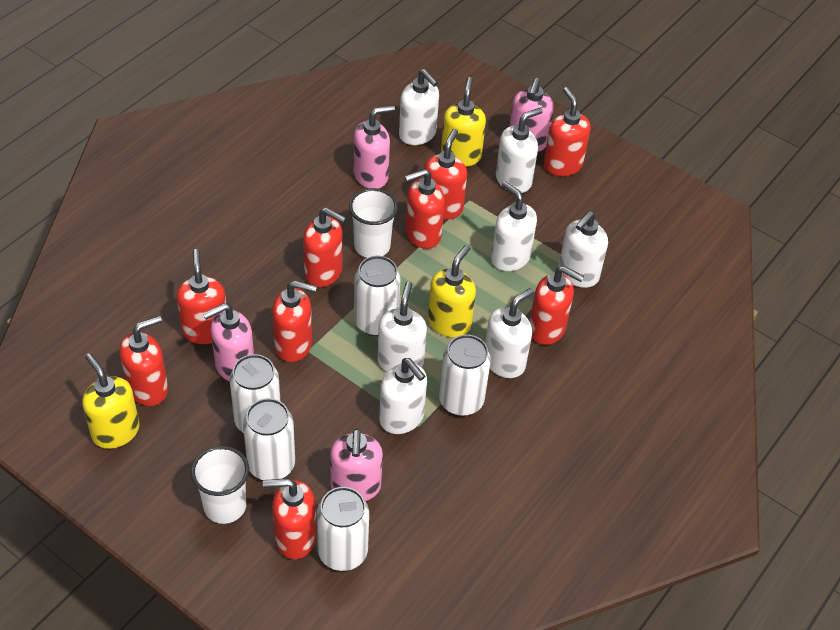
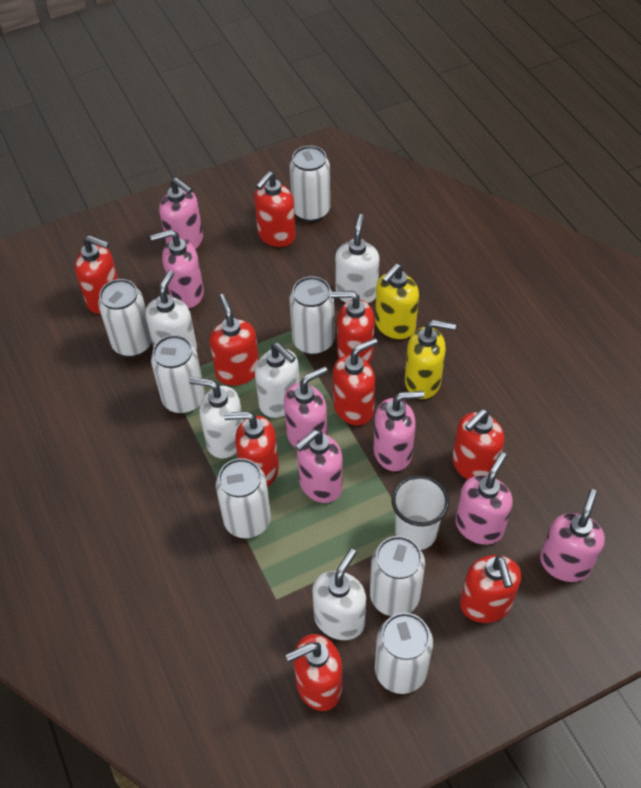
pink soap dispenser: [203,303,254,381] [330,428,383,501] [354,105,395,189] [509,78,554,152] = 4 -> [150,229,204,308] [159,178,203,249] [284,366,328,449] [295,430,343,503] [373,391,424,471] [456,452,513,545] [540,489,605,582] = 7
white can: [230,354,280,433] [243,398,295,480] [317,487,369,571] [354,256,401,336] [439,335,491,416] = 5 -> [98,279,152,357] [151,335,205,414] [216,458,271,538] [290,146,330,222] [290,276,335,355] [370,536,425,616] [375,613,433,694] = 7
white cup: [191,446,249,524] [349,188,398,258] = 2 -> [392,475,449,550] = 1
white soap dispenser: [377,281,427,372] [379,358,427,434] [399,69,439,145] [485,288,534,378] [491,181,537,271] [496,108,543,193] [559,211,608,288] = 7 -> [145,270,197,349] [189,377,243,459] [255,343,300,418] [312,549,366,640] [335,214,379,303] = 5
yellow soap dispenser: [82,353,140,449] [428,245,476,337] [441,77,486,167] = 3 -> [375,264,419,339] [405,320,456,399] = 2

